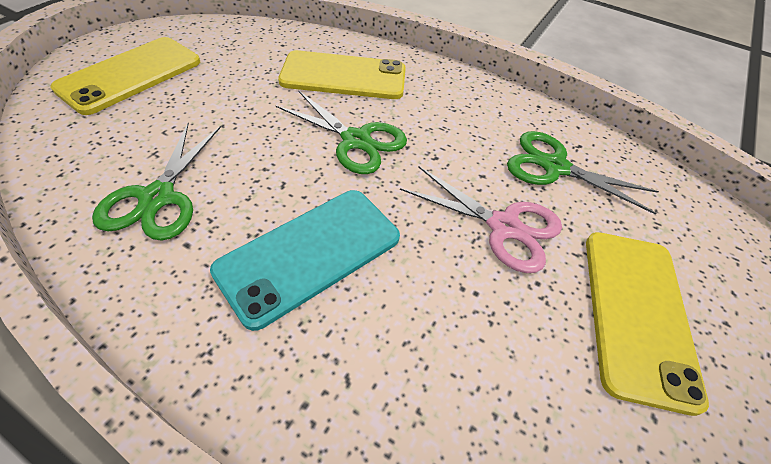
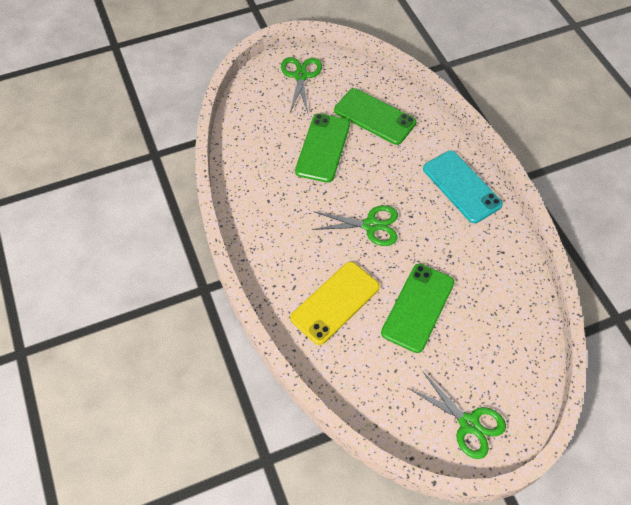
green phone: none = 0 -> [295,113,350,183] [334,88,416,145] [381,264,454,353] = 3
pink scissors: [400,166,562,273] = 1 -> none = 0
yellow phone: [50,37,200,115] [278,50,406,99] [586,232,709,416] = 3 -> [290,262,380,345] = 1

